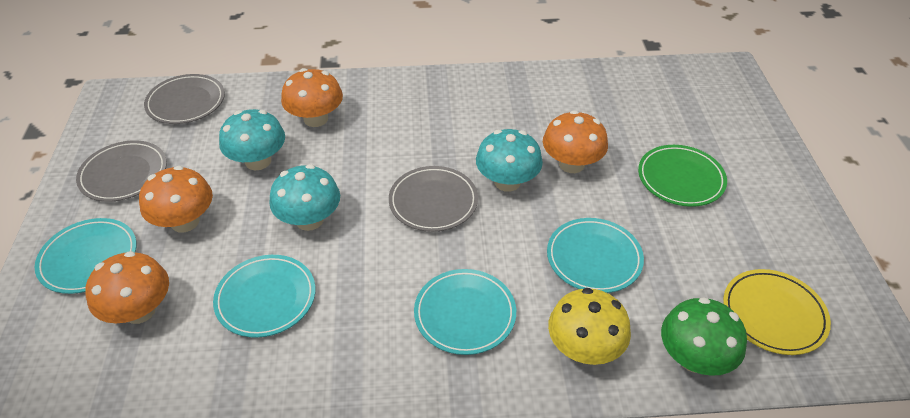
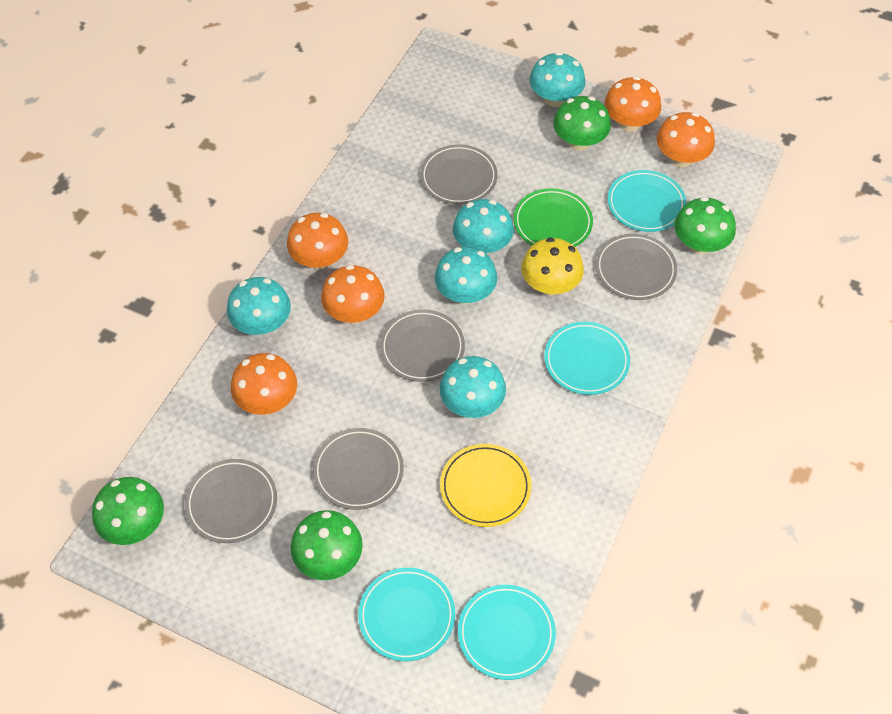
green mushroom: [661,297,747,376] = 1 -> [92,477,164,545] [290,510,363,580] [553,96,611,151] [674,197,736,254] = 4
grey plate: [76,140,167,202] [144,74,225,124] [389,166,478,232] = 3 -> [185,459,277,543] [313,428,404,510] [380,309,465,382] [420,144,498,204] [595,234,677,300] = 5
orange mushroom: [85,251,169,324] [139,166,213,232] [281,68,343,127] [543,110,608,173] = 4 -> [231,353,297,415] [287,213,348,270] [321,265,385,323] [604,76,661,132] [656,112,715,167] = 5
turquoise mushroom: [219,109,285,171] [269,164,340,231] [476,129,543,192] = 3 -> [227,277,291,335] [435,247,497,304] [440,356,506,418] [453,199,514,255] [529,52,586,107] = 5

